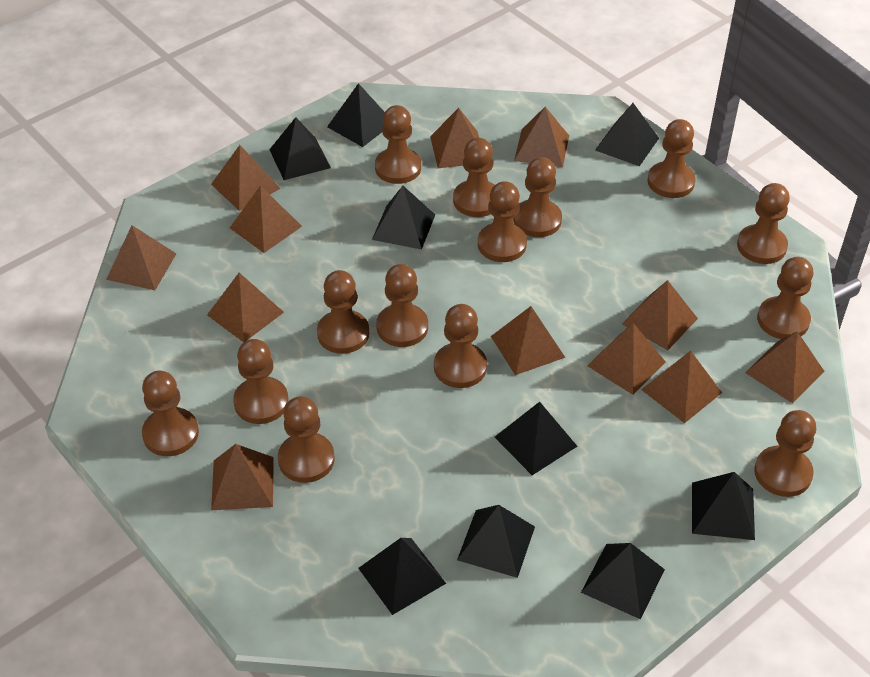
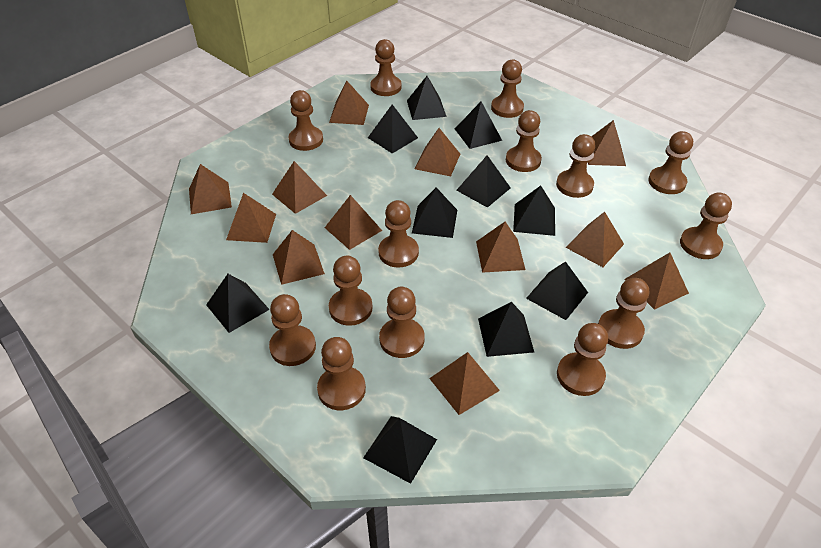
black pyramid: [269,117,331,180] [327,83,385,147] [358,538,446,615] [372,186,435,250] [457,505,535,578] [495,402,577,475] [581,543,665,619] [595,103,659,166] [692,472,755,540] = 9 -> [206,274,270,333] [363,416,437,484] [368,104,418,153] [407,76,447,120] [412,187,457,238] [455,102,502,149] [456,155,511,208] [478,302,534,357] [513,186,555,236] [526,261,588,320] = 10

